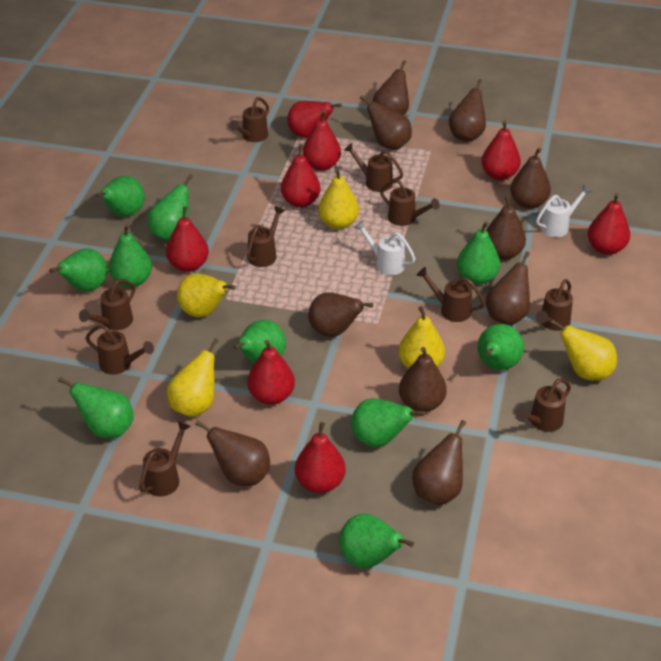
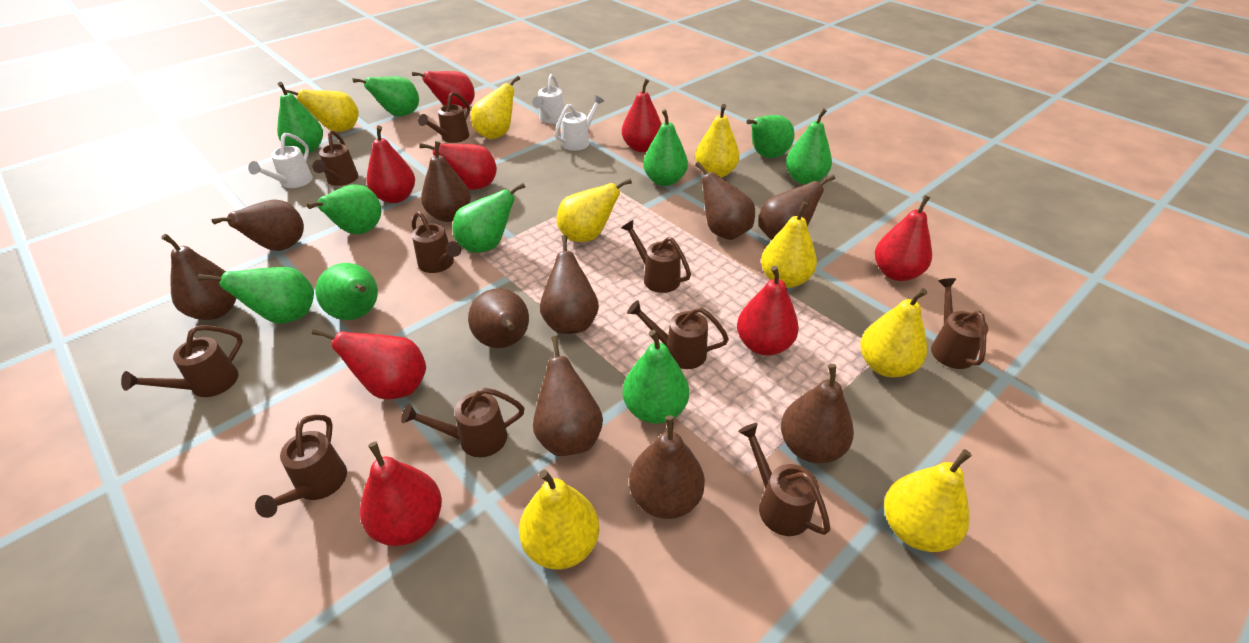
white watering can: [354,221,415,275] [536,185,592,237] = 2 -> [248,133,313,188] [532,74,564,123] [555,95,604,151] = 3
yellow pear: [167,338,219,417] [177,273,235,317] [318,168,359,229] [399,306,445,369] [550,320,617,381] = 5 -> [286,89,359,132] [471,76,520,139] [519,470,599,569] [557,178,632,242] [695,104,740,178] [761,202,817,288] [860,288,927,377] [884,449,972,552] = 8

